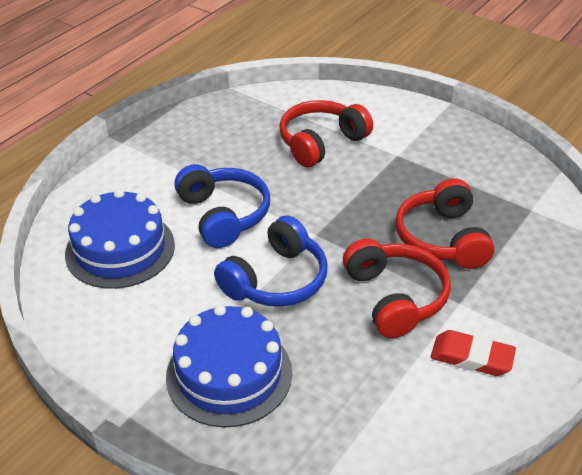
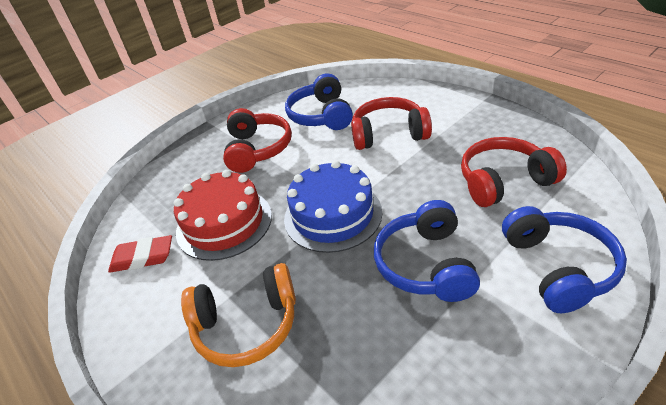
blue cake: [65,189,175,289] [166,305,292,428] = 2 -> [284,160,382,253] = 1
blue headphones: [174,164,270,248] [214,215,327,307] = 2 -> [285,73,353,130] [374,200,480,302] [502,206,627,313] = 3
orange headphones: none = 0 -> [181,263,296,367] = 1
red cake: none = 0 -> [174,170,272,261] = 1

